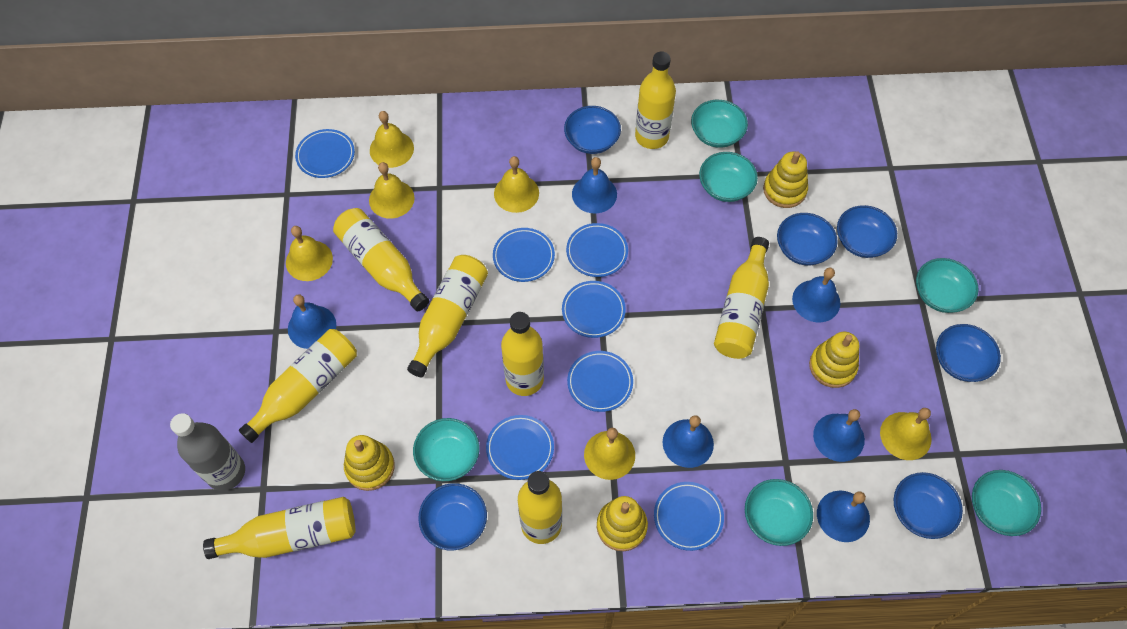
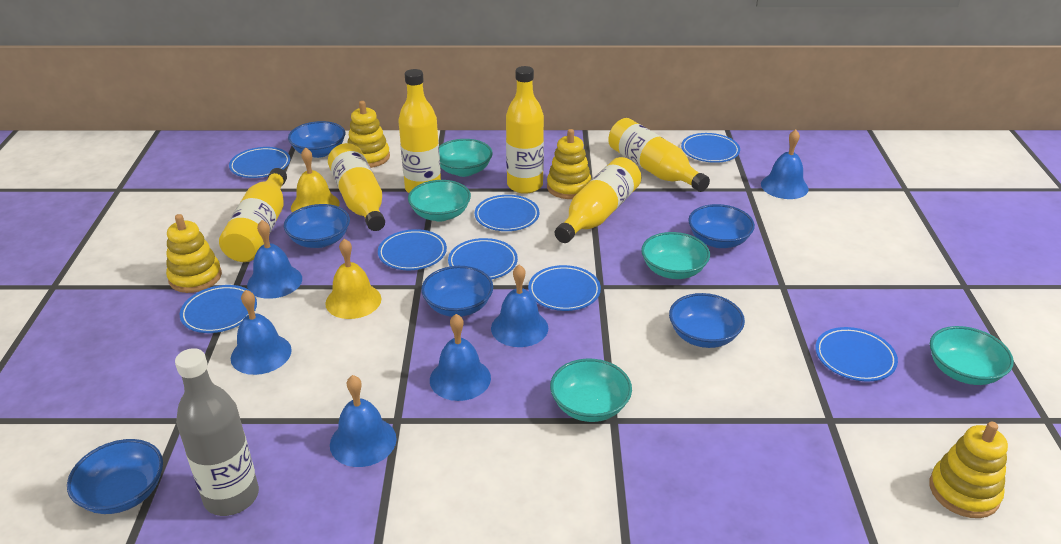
blue plate: [295,129,355,178] [486,415,554,480] [493,228,555,282] [562,281,626,338] [566,223,628,277] [567,351,633,412] [654,482,724,551] = 7 -> [180,285,257,333] [229,147,290,178] [378,229,447,270] [448,238,518,279] [475,195,539,231] [528,265,601,311] [681,133,740,163] [815,327,898,381] = 8
turquoise bowl: [413,418,479,481] [691,100,748,148] [699,152,758,202] [745,479,813,546] [916,258,979,313] [972,470,1041,536] = 6 -> [408,180,471,222] [439,139,493,177] [550,359,632,422] [641,232,710,279] [930,326,1014,385] = 5
yellow bell: [286,226,333,281] [369,162,415,218] [370,111,414,168] [494,156,539,213] [584,428,635,480] [880,408,932,460] = 6 -> [291,147,340,212] [325,239,382,319] = 2
yellow bottle: [203,497,355,559] [239,329,357,443] [333,208,429,311] [407,255,488,377] [501,312,544,396] [518,471,562,544] [635,51,676,149] [714,237,769,359] = 8 -> [219,168,287,262] [328,143,385,231] [398,69,441,193] [506,66,544,194] [555,157,641,243] [608,118,710,192] = 6

